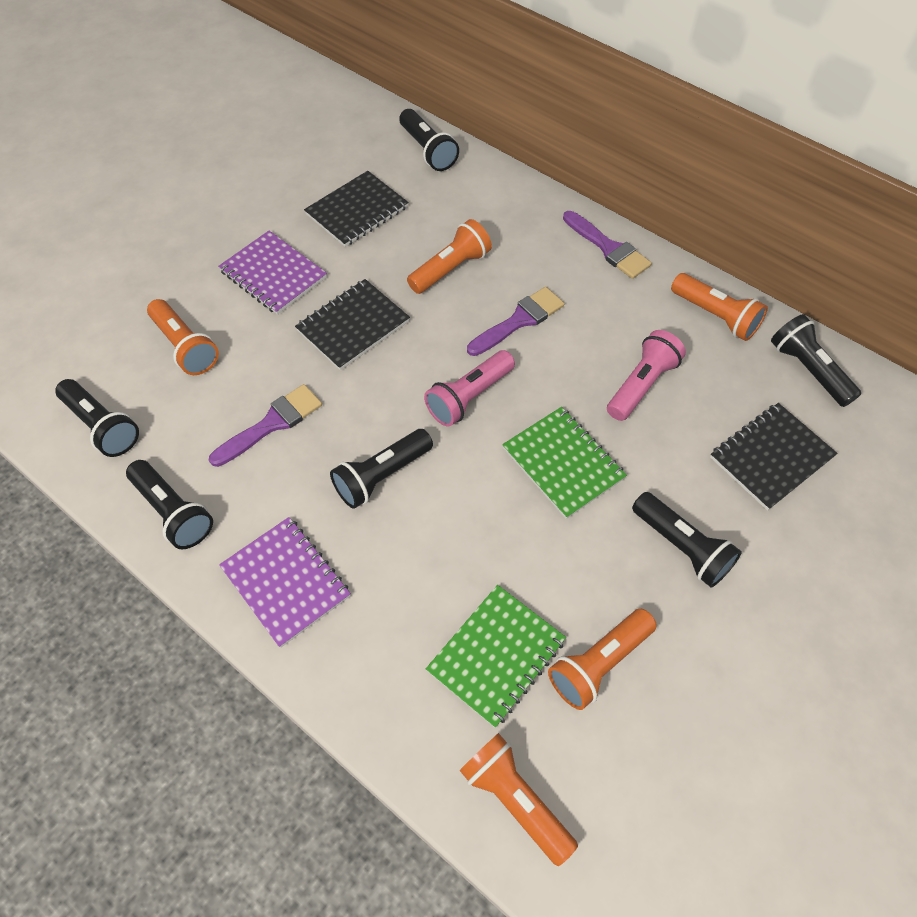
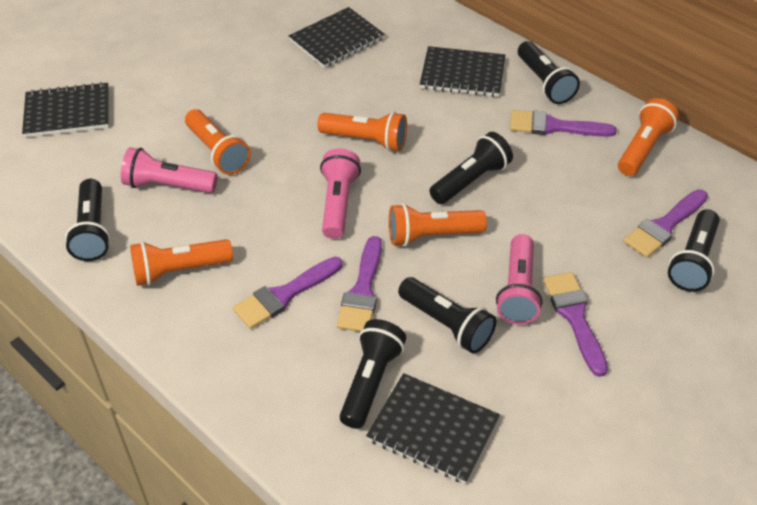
black notebook: [295,279,410,370] [304,171,409,247] [710,403,838,511] = 3 -> [22,82,109,137] [289,7,385,68] [366,373,500,484] [420,46,505,97] = 4
green notebook: [426,585,566,728] [502,407,627,519] = 2 -> none = 0
pink flashlight: [424,350,515,427] [607,330,686,421] = 2 -> [121,147,218,193] [320,148,361,239] [496,234,542,325] = 3
purple brush: [209,384,322,467] [467,287,564,356] [563,211,652,279] = 3 -> [233,257,343,329] [337,236,382,332] [510,110,617,137] [543,272,608,377] [623,189,708,258] = 5
purple notebook: [218,231,327,315] [219,517,351,648] = 2 -> none = 0

